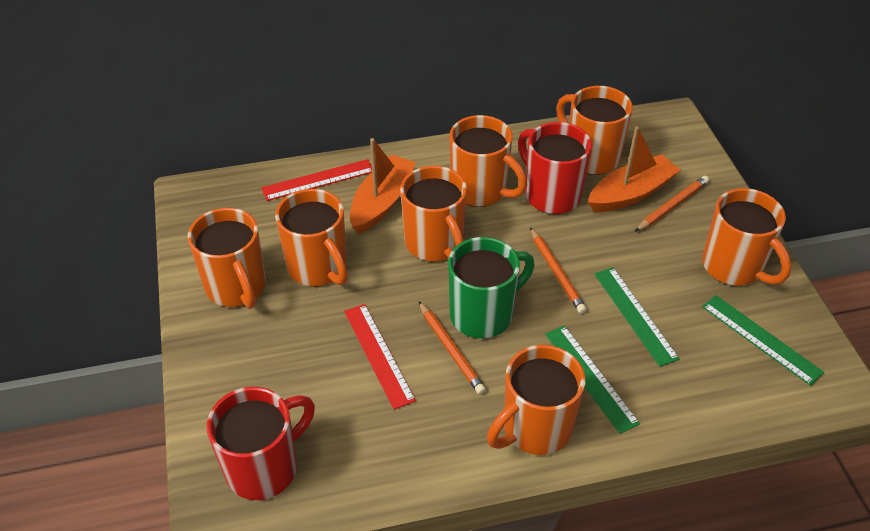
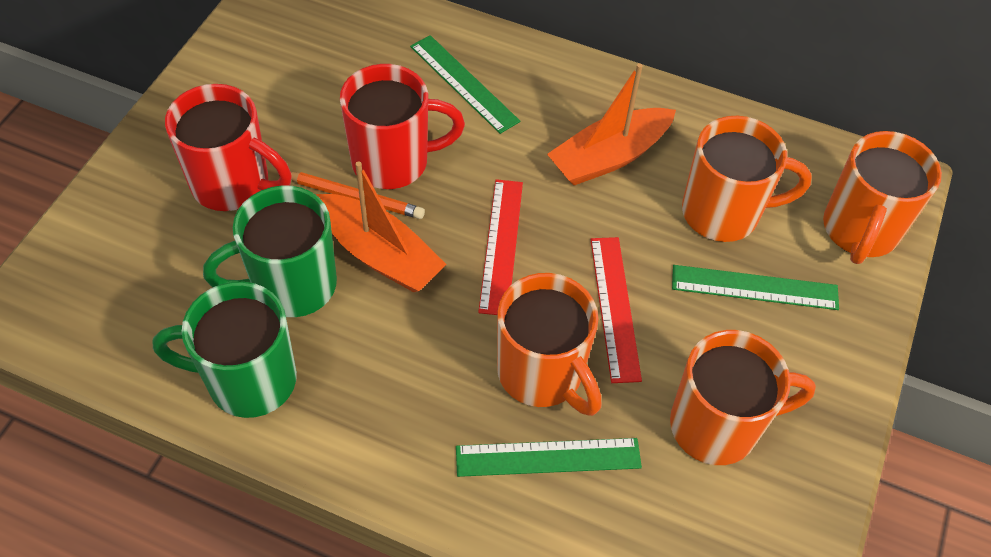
green mug: [448,237,535,338] = 1 -> [152,281,297,418] [203,185,337,317] = 2
orange mug: [188,208,266,309] [275,189,348,286] [400,166,467,262] [449,115,527,207] [487,345,585,455] [556,86,633,175] [702,188,792,286] = 7 -> [497,273,601,416] [670,330,816,465] [682,116,812,242] [823,131,942,264] = 4
orange pencil: [419,301,486,395] [530,227,587,314] [635,176,709,232] = 3 -> [291,172,425,219] = 1

